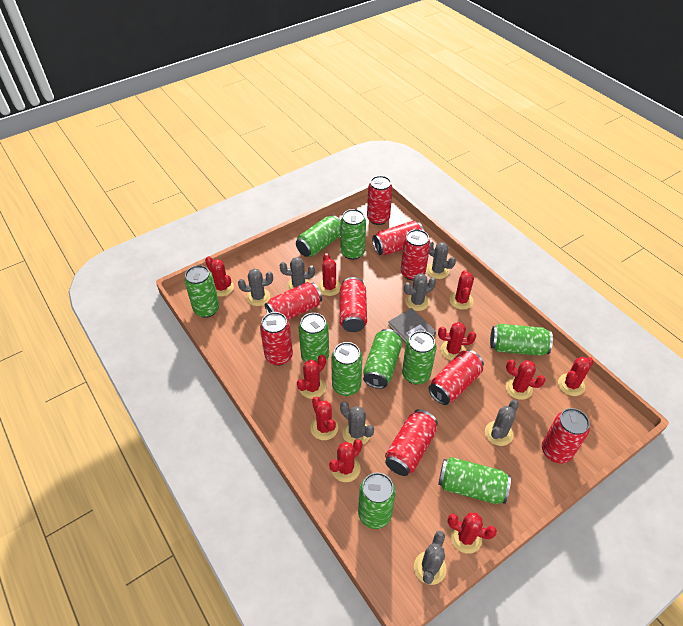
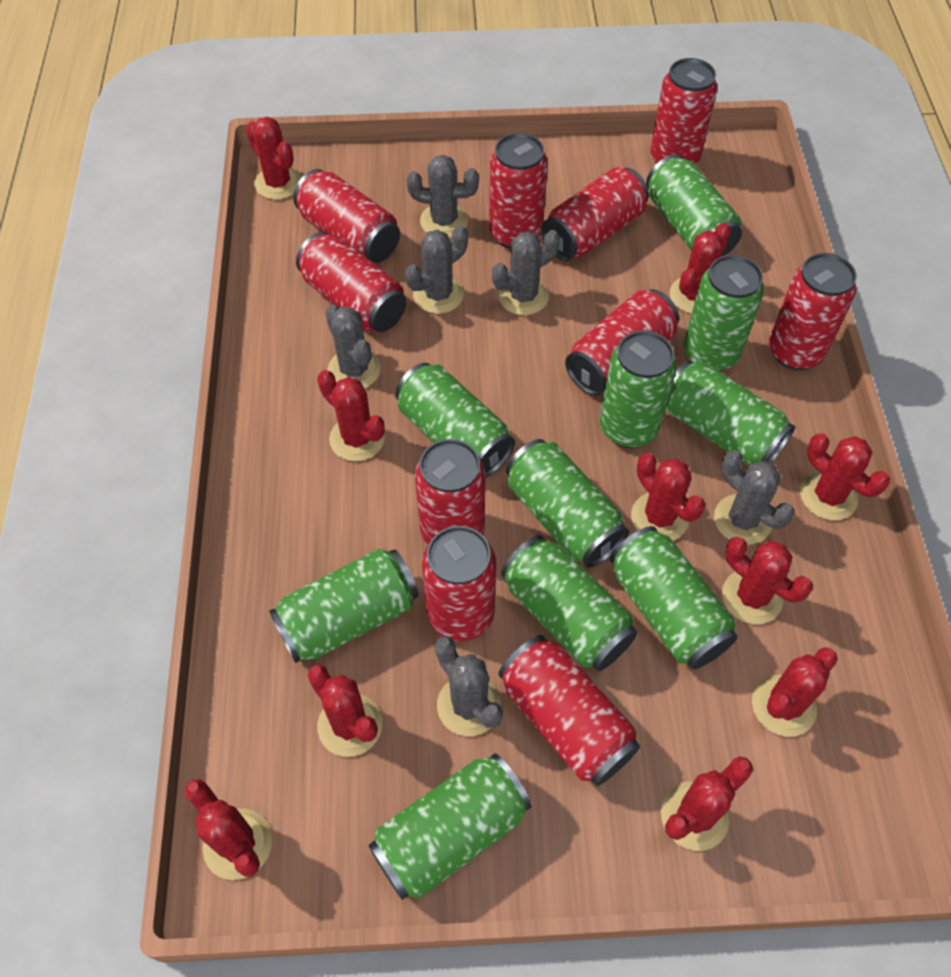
grey book: [388,308,436,343] = 1 -> none = 0
grey cactus: [238,269,273,306] [280,257,315,290] [340,402,374,445] [404,273,436,311] [414,531,447,585] [426,240,456,279] [485,400,519,446] = 7 -> [325,304,381,388] [405,225,468,314] [406,155,479,238] [435,636,503,736] [492,230,560,315] [714,450,795,545] = 6
red can: [260,312,293,365] [265,282,322,320] [340,277,367,332] [367,176,393,225] [372,221,424,255] [385,409,438,476] [401,229,430,281] [429,350,484,405] [542,408,590,464] = 9 -> [293,169,400,263] [296,232,407,332] [415,439,485,545] [422,526,496,641] [489,133,548,249] [498,635,640,786] [541,167,649,261] [565,290,679,396] [650,58,717,165] [769,253,856,370] = 10

